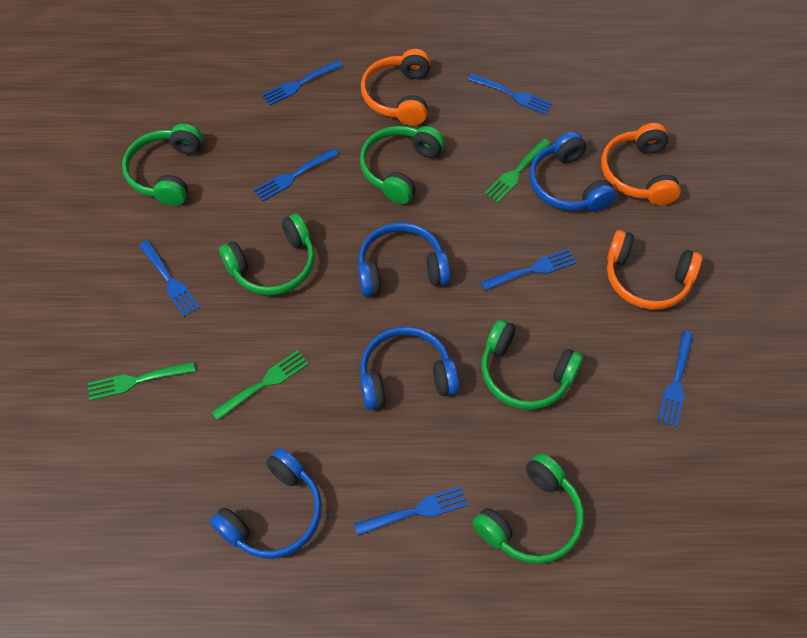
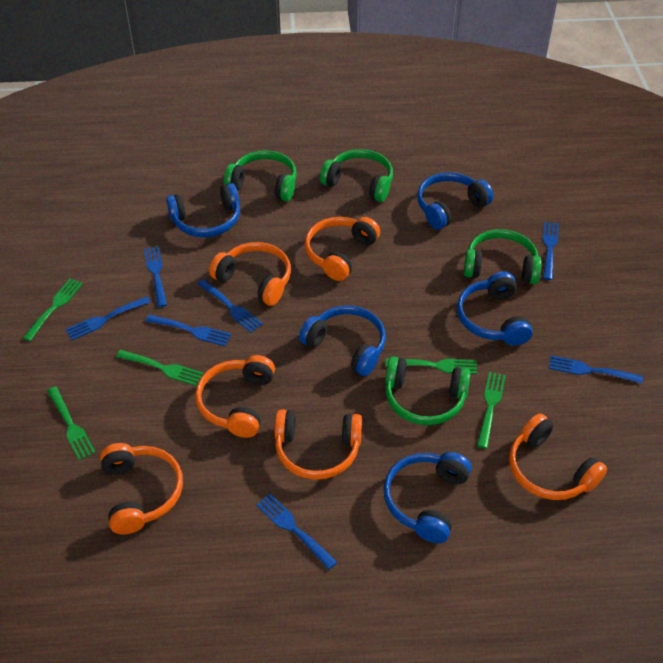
blue headphones: [210,448,322,559] [358,223,450,297] [360,327,459,410] [529,131,617,212] = 4 -> [166,183,240,237] [299,305,386,376] [383,452,471,543] [417,172,494,230] [457,272,533,346] = 5
green fork: [88,361,195,401] [212,350,309,420] [484,138,551,203] = 3 -> [23,279,83,341] [47,386,96,460] [116,350,204,386] [386,359,477,374] [477,372,506,449] = 5
green headphones: [122,124,203,206] [219,214,315,295] [360,126,445,204] [473,453,584,564] [481,319,583,410] = 5 -> [224,150,297,201] [320,149,393,202] [385,357,471,425] [464,229,542,284] = 4
orange headphones: [361,49,430,126] [601,123,681,205] [607,230,702,310] = 3 -> [100,443,183,535] [195,355,275,438] [209,242,291,306] [274,409,362,480] [305,217,380,281] [509,414,607,500] = 6

